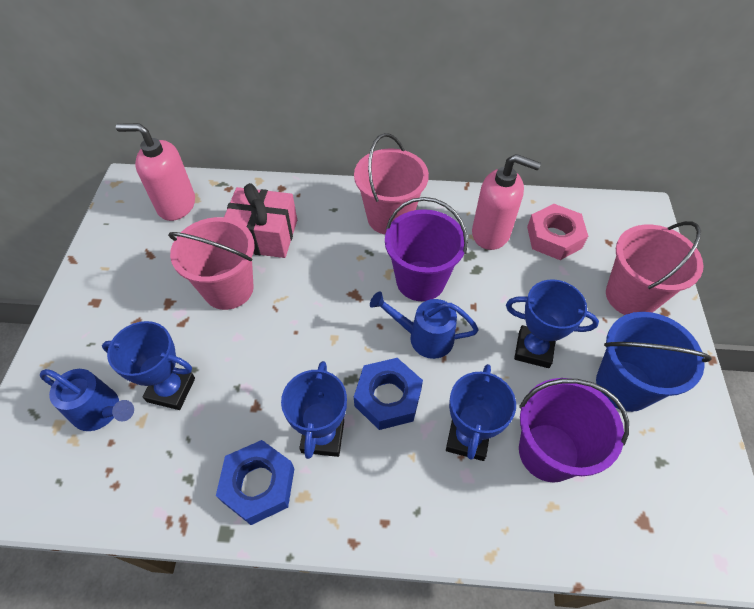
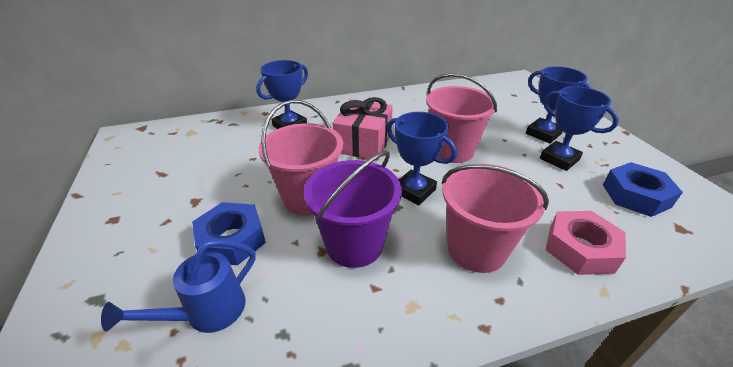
blue bucket: [596,312,712,412] = 1 -> none = 0
blue watering can: [40,369,134,431] [370,291,479,359] = 2 -> [101,239,256,333] = 1
pink soap dispenser: [116,123,195,221] [472,154,541,250] = 2 -> none = 0
purple bucket: [385,197,468,301] [519,378,629,482] = 2 -> [304,151,402,268] = 1

